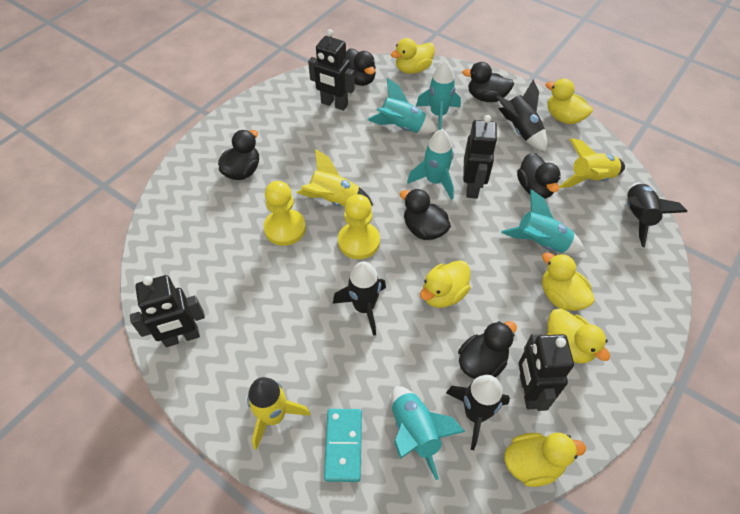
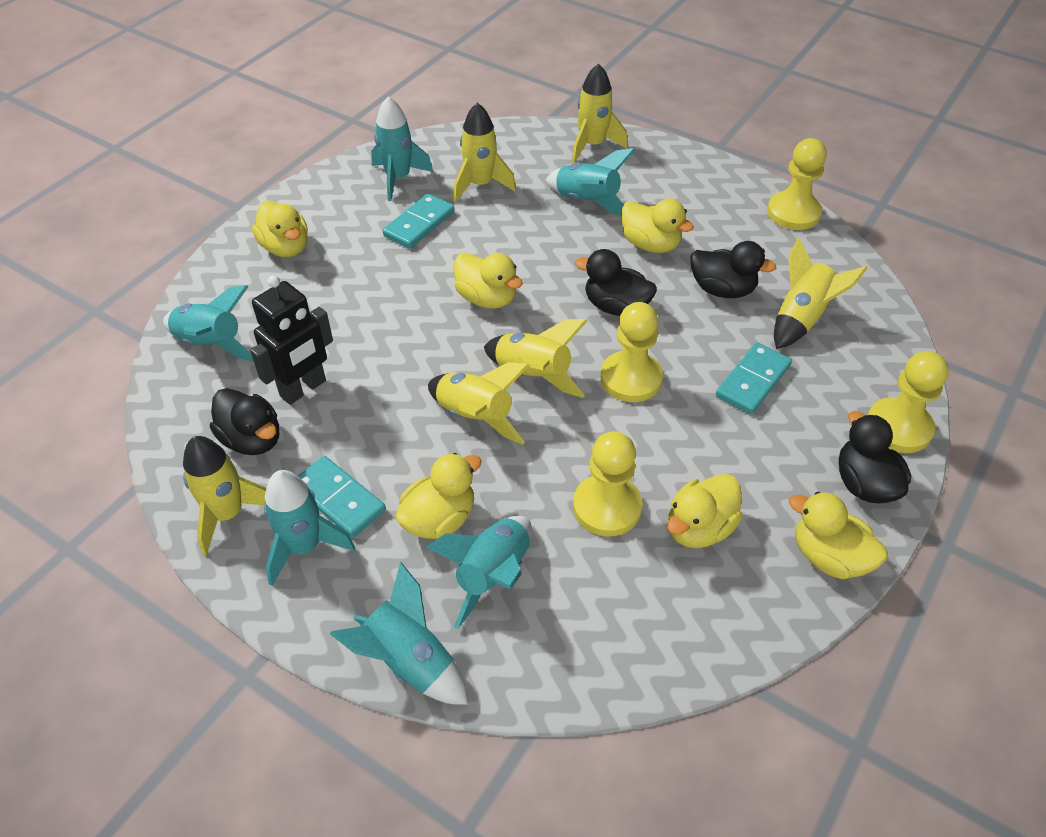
black duck: [218,130,259,180] [345,48,376,86] [400,189,451,240] [458,321,517,379] [462,62,514,102] [517,152,561,199] = 6 -> [210,388,279,455] [575,249,657,316] [690,241,776,298] [839,411,911,503] = 4
black robot: [130,275,205,347] [308,29,355,111] [463,115,498,199] [518,333,574,411] = 4 -> [250,275,333,405] = 1
black rocket: [333,261,386,336] [446,375,510,450] [497,79,547,152] [627,182,687,247] = 4 -> none = 0
turquoise domino: [324,409,362,482] = 1 -> [298,456,386,538] [383,194,455,249] [716,342,792,414] = 3
turquoise rocket: [368,78,438,134] [391,386,465,480] [407,129,454,200] [416,60,461,130] [501,189,584,254] = 5 -> [163,285,254,362] [264,470,355,586] [330,562,468,705] [371,96,433,201] [426,516,532,628] [545,148,635,216] = 6
yellow pawn: [264,181,306,246] [338,194,380,259] = 2 -> [573,431,643,536] [600,302,663,402] [767,138,827,230] [868,351,949,453] = 4
yellow rocket: [247,377,310,450] [297,149,373,206] [559,138,625,188] = 3 -> [183,436,266,556] [428,362,530,445] [453,103,516,202] [484,319,588,398] [572,63,628,162] [774,238,868,349] = 6

